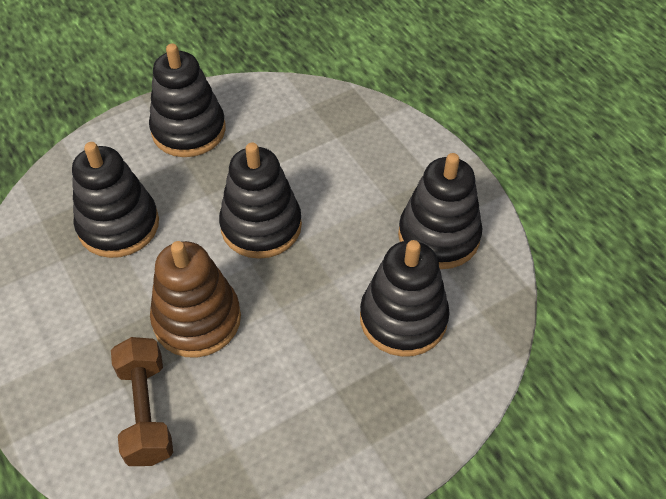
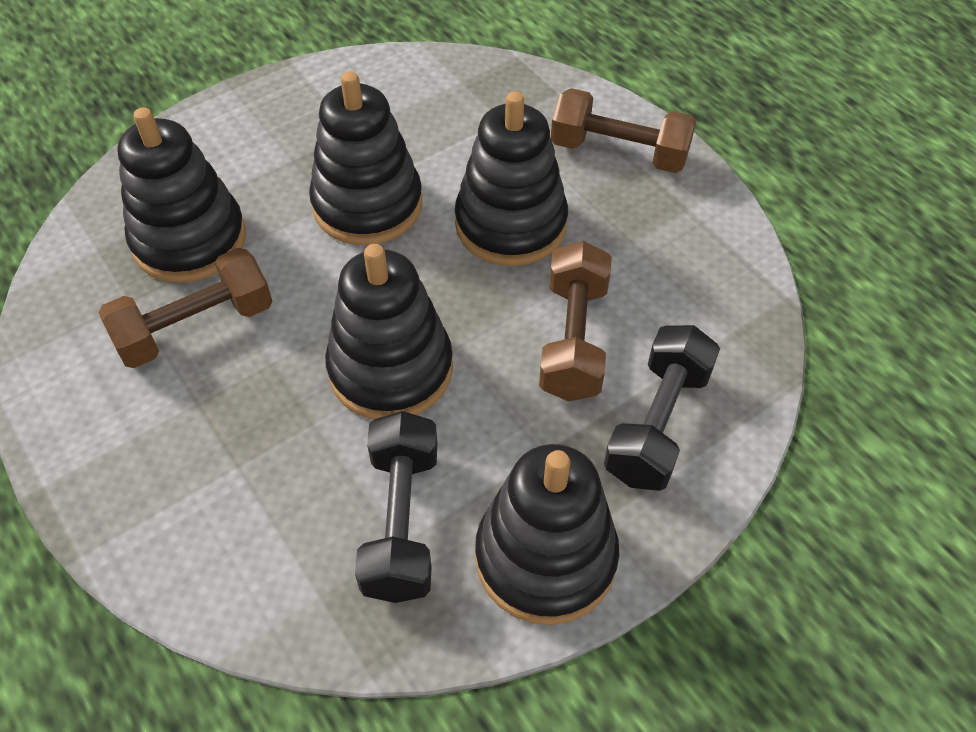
black dumbbell: none = 0 -> [355,411,437,603] [604,325,720,491] = 2
brown dumbbell: [111,337,173,466] = 1 -> [98,248,272,368] [539,241,612,401] [551,88,696,173] = 3
brown stacking toy: [150,241,241,358] = 1 -> none = 0

